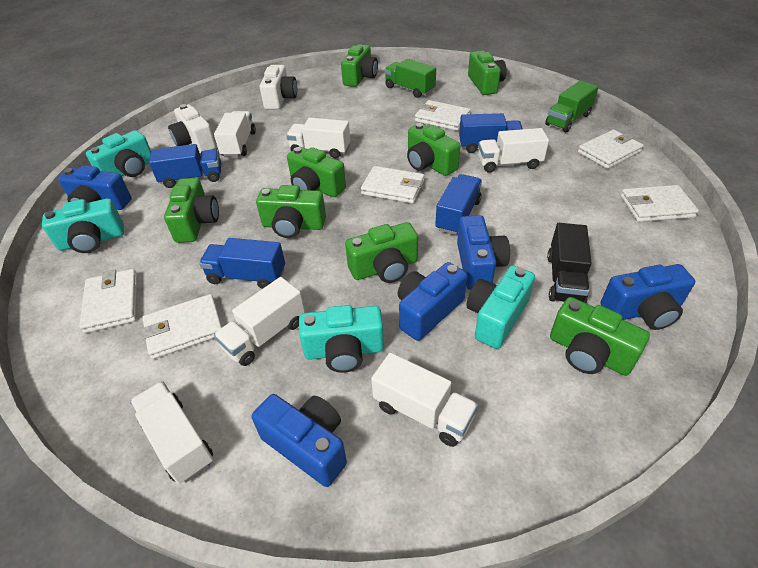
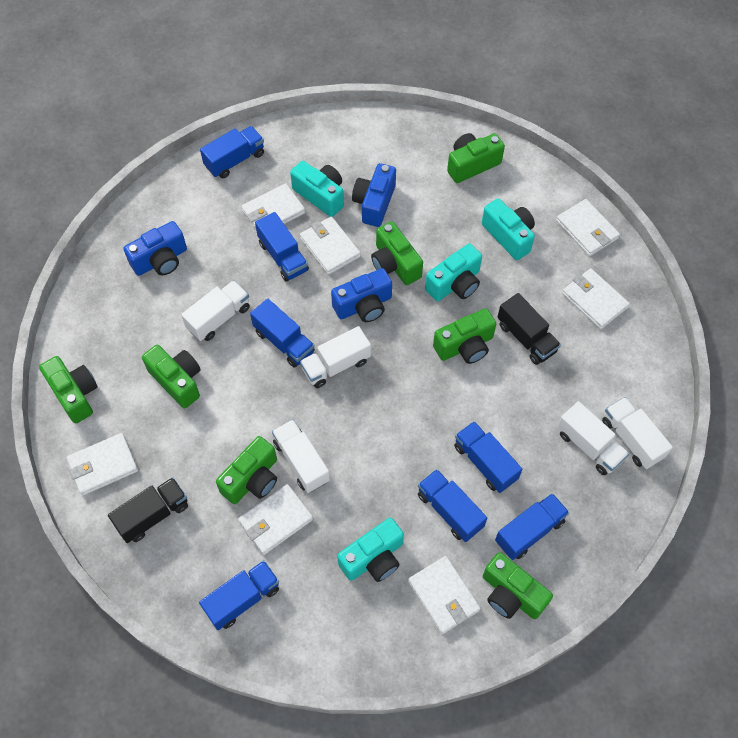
black truck: [547,223,592,303] = 1 -> [108,477,188,543] [497,293,561,365] = 2
blue camera: [58,165,132,210] [252,394,347,487] [398,262,467,341] [457,215,510,290] [600,264,695,330] = 5 -> [123,221,187,276] [331,268,392,322] [352,163,396,227] = 3
blue truck: [149,144,221,188] [199,238,285,289] [435,174,482,235] [459,113,523,153] = 4 -> [199,560,279,630] [200,126,264,178] [250,299,315,368] [255,212,309,282] [418,469,487,542] [454,421,523,493] [495,493,569,560] = 7
green camera: [164,178,219,243] [256,185,326,238] [287,147,346,197] [341,44,378,87] [345,222,418,283] [407,123,461,176] [468,51,507,95] [550,297,650,376] = 8 -> [39,356,98,423] [142,345,201,409] [216,436,277,504] [371,221,423,285] [433,308,496,364] [447,133,505,183] [483,552,553,619] = 7
green truck: [384,59,436,98] [545,80,599,132] = 2 -> none = 0
white camera: [168,104,216,154] [260,65,297,110] = 2 -> none = 0
white truck: [130,381,213,484] [214,111,256,157] [214,277,305,366] [286,118,350,159] [371,353,478,447] [478,128,549,173] = 6 -> [181,280,250,341] [272,419,330,493] [300,326,371,388] [557,401,629,475] [602,397,673,469] = 5
white wallet: [79,269,138,333] [141,294,222,359] [361,166,424,203] [415,100,470,131] [578,130,644,169] [621,185,699,222] = 6 -> [67,433,138,496] [238,484,313,555] [241,183,305,229] [300,216,361,275] [408,556,481,634] [556,199,620,256] [562,268,630,329] = 7

